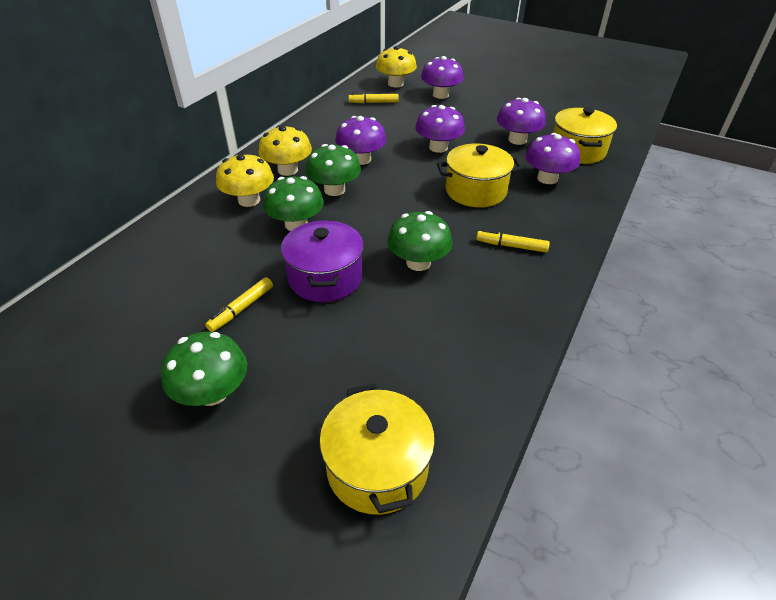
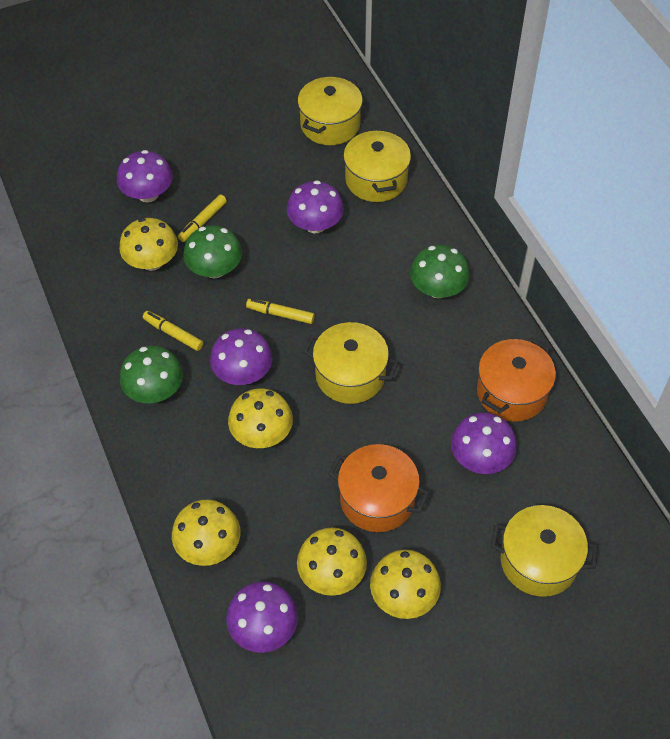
green mushroom: [161,332,247,406] [263,176,324,231] [306,144,361,196] [387,211,452,271] = 4 -> [120,346,183,403] [183,225,242,279] [410,245,470,298] = 3
orange pot: none = 0 -> [328,444,430,532] [477,338,556,422] = 2
purple pot: [281,220,364,302] = 1 -> none = 0
yellow mushroom: [216,152,274,207] [259,125,312,176] [376,46,417,88] = 3 -> [119,218,178,271] [172,500,240,566] [228,388,293,448] [297,528,367,596] [370,550,441,619] = 5
yellow pot: [319,384,435,515] [437,144,522,208] [553,107,617,164] = 3 -> [298,76,363,145] [303,322,399,404] [343,128,411,202] [491,505,598,597] = 4

